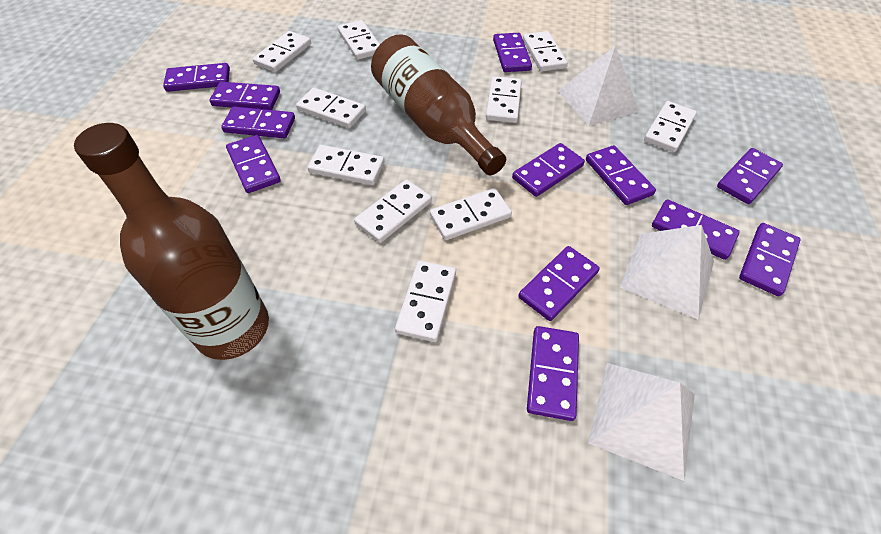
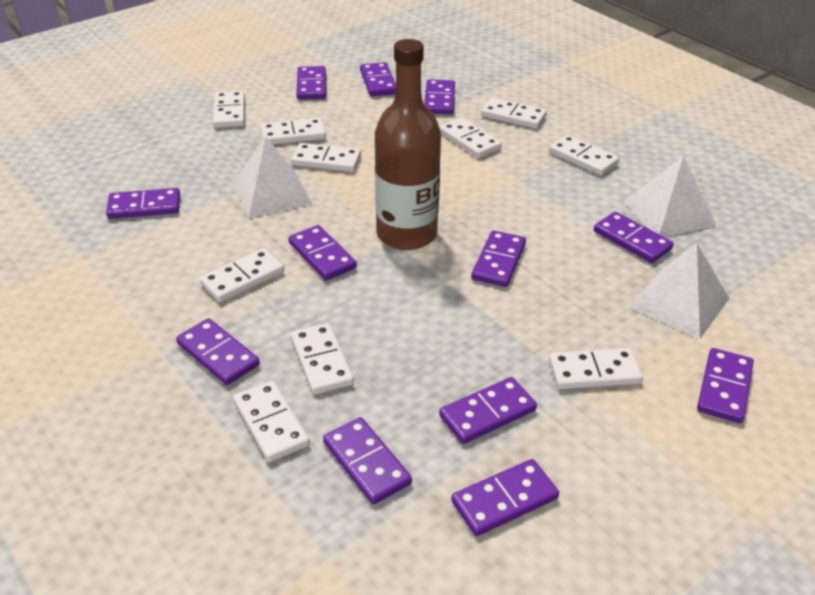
brown bottle: [74,123,269,360] [371,34,506,175] = 2 -> [375,39,441,250] = 1

